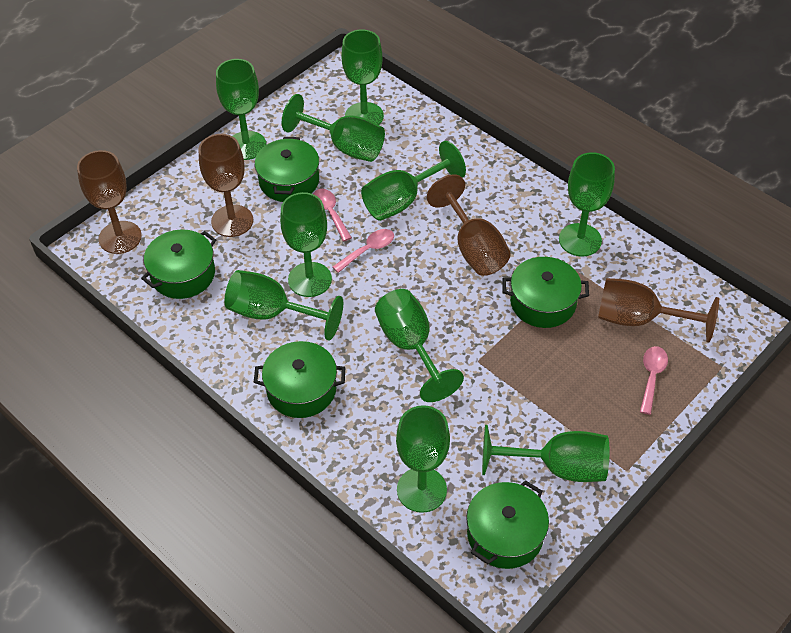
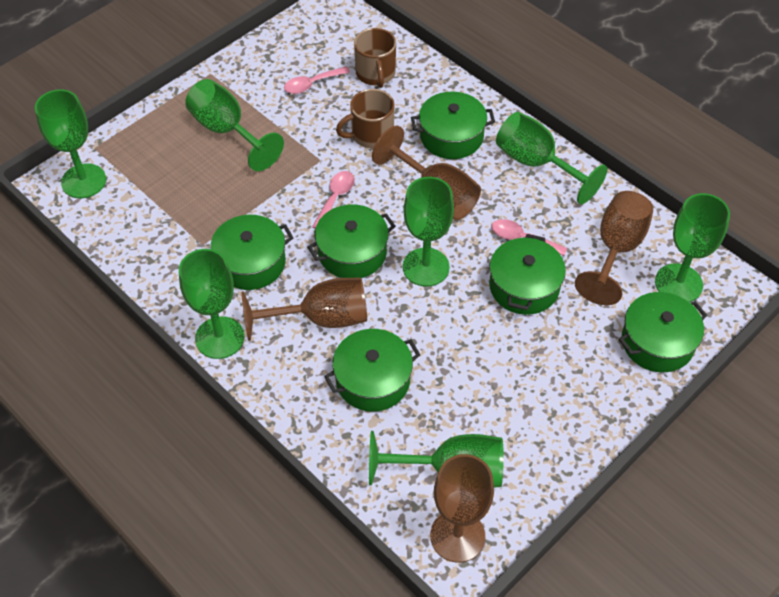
brown mug: none = 0 -> [336,89,395,148] [354,28,396,88] = 2
green goblet: [216,59,266,160] [225,270,343,341] [280,192,332,297] [282,94,385,162] [342,30,384,125] [361,141,466,221] [375,289,464,402] [396,405,450,513] [482,425,609,482] [559,152,615,257] = 10 -> [35,89,106,198] [179,249,245,359] [185,79,284,171] [369,431,504,488] [403,177,454,287] [496,112,608,204] [655,193,730,302] = 7
green pot: [141,230,216,299] [254,341,345,418] [255,137,319,202] [466,480,549,569] [503,257,589,328] = 5 -> [210,215,294,290] [307,205,396,278] [324,329,421,412] [411,92,495,159] [489,234,566,315] [619,292,708,372] = 6

